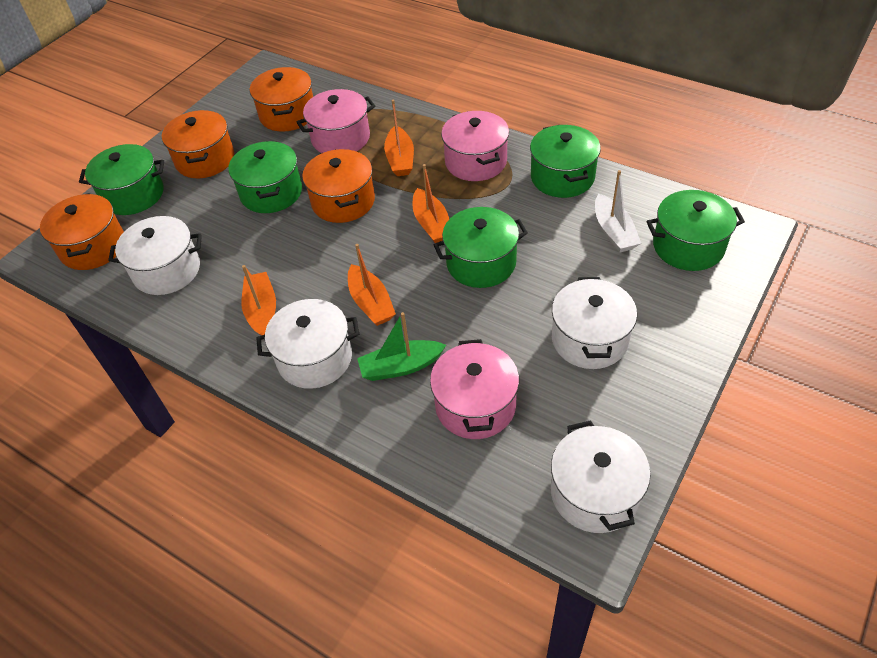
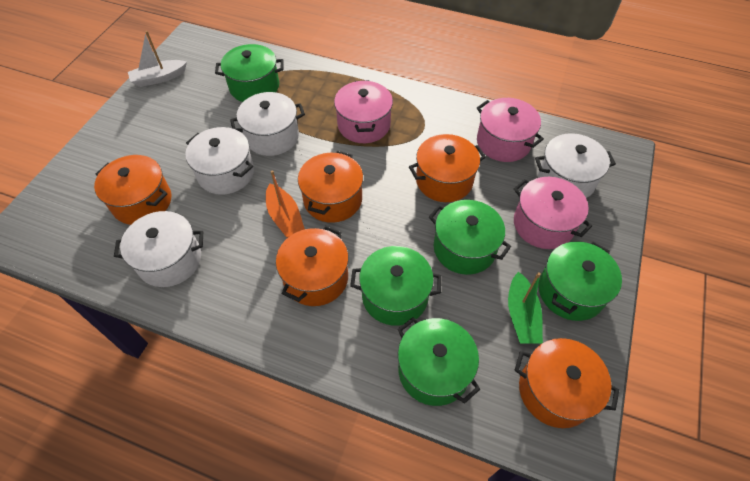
orange boat: [241,265,276,336] [348,244,396,326] [384,100,414,176] [413,164,449,243] = 4 -> [266,170,305,238] = 1
orange pot: [40,193,124,270] [162,110,234,178] [250,67,313,132] [302,149,375,223] = 4 -> [94,155,171,225] [276,226,349,306] [298,151,363,223] [409,134,486,202] [514,338,619,428] = 5

